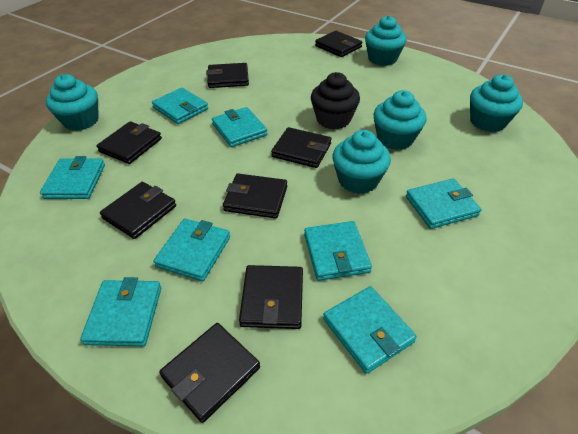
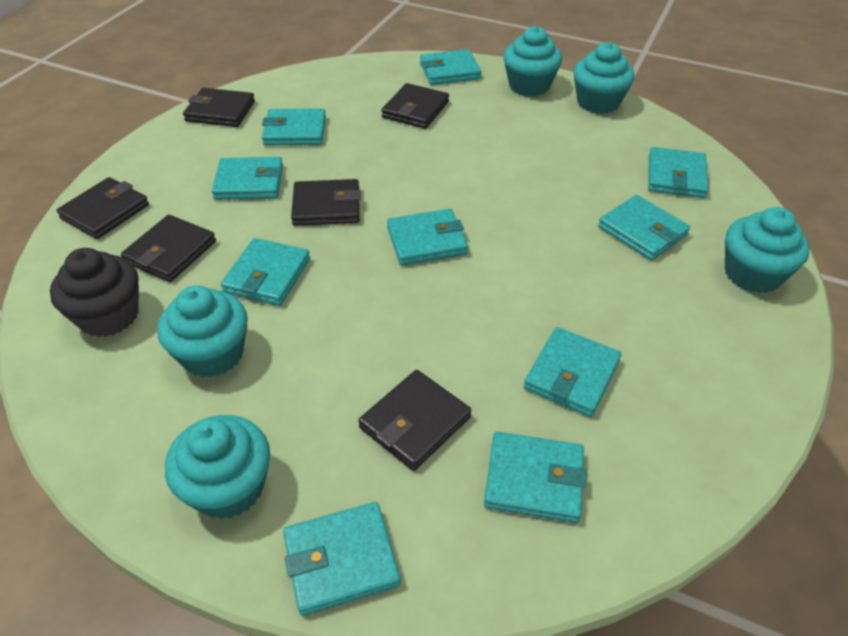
black wallet: [96,121,162,164] [100,182,176,239] [159,323,260,423] [206,63,249,88] [223,173,287,219] [239,265,303,329] [271,127,332,168] [315,31,362,57] = 8 -> [56,177,149,239] [121,215,216,282] [183,88,255,127] [291,179,361,226] [358,370,472,471] [381,83,449,129] = 6
turquoise wallet: [40,156,105,199] [80,277,161,346] [152,88,208,124] [153,218,230,282] [212,107,268,147] [304,221,372,281] [323,286,417,374] [406,178,481,229] = 8 -> [212,157,283,200] [221,238,310,306] [262,108,326,145] [283,502,401,616] [387,209,468,266] [420,49,481,85] [484,432,587,523] [524,327,622,417] [598,195,690,260] [648,147,709,198] = 10

